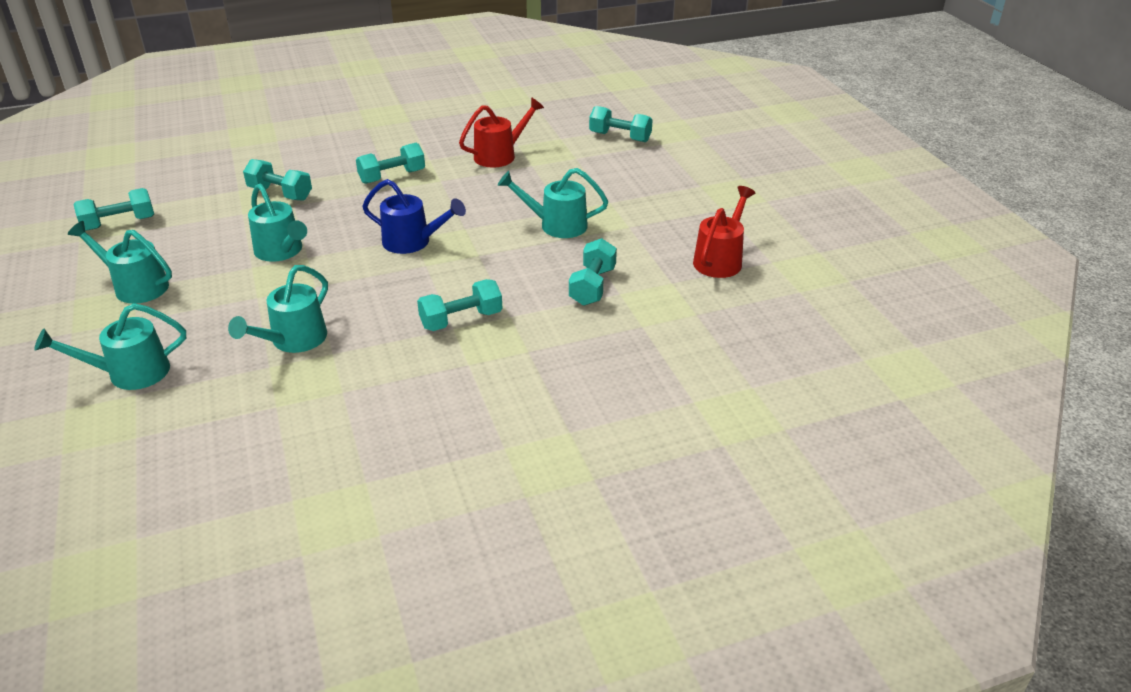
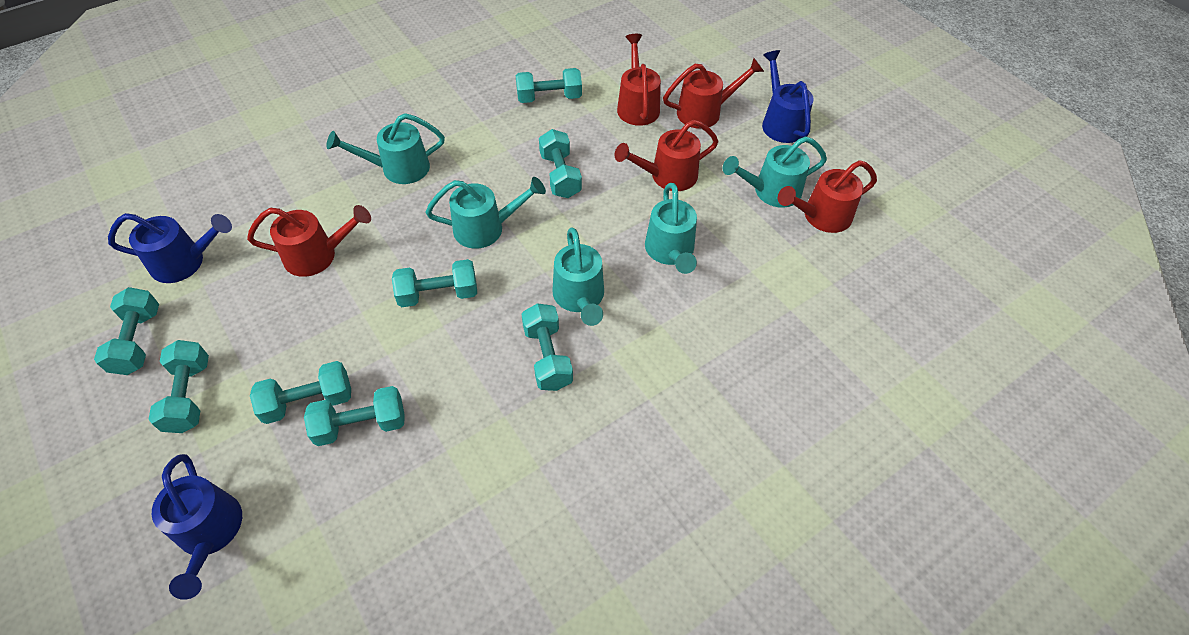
blue watering can: [362,179,466,254] = 1 -> [108,213,232,283] [152,454,242,600] [762,50,814,143] = 3
red watering can: [459,97,544,168] [693,186,755,278] = 2 -> [247,205,371,277] [614,120,718,191] [617,34,661,126] [663,58,764,129] [778,160,877,233] = 5
turquoise dumbbell: [73,188,154,230] [243,159,312,201] [356,143,425,184] [417,279,503,331] [569,238,617,306] [589,106,653,142] = 6 -> [94,287,159,375] [149,340,209,433] [250,361,351,424] [304,386,405,446] [392,259,477,307] [516,68,582,103] [521,303,573,391] [539,129,582,198] = 8

